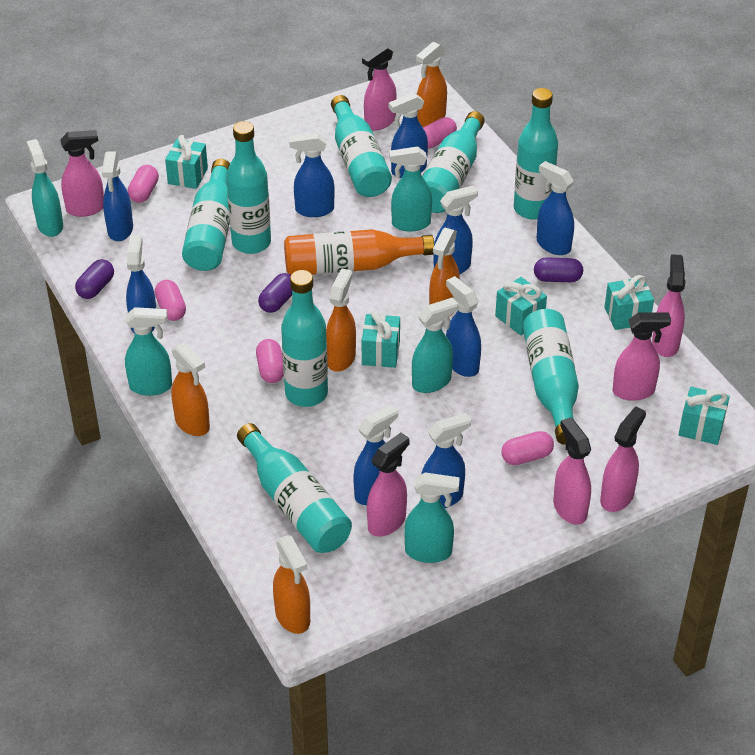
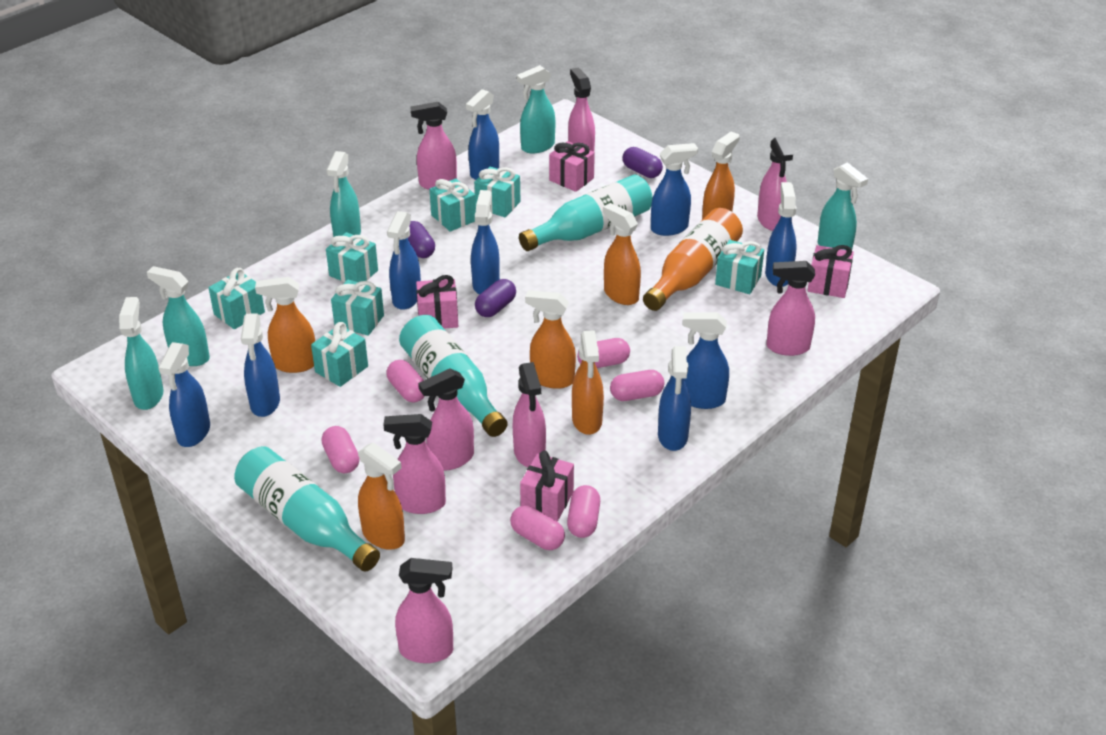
orange spray bottle: [171,342,210,436] [273,535,310,634] [326,269,356,372] [416,42,447,127] [429,228,460,316] = 5 -> [255,277,315,373] [358,442,405,550] [525,290,576,389] [572,330,604,435] [603,203,641,305] [702,131,740,220] = 6
pink capsule: [127,165,159,203] [155,280,186,321] [256,339,284,383] [423,117,457,149] [501,431,554,465] = 5 -> [322,426,359,473] [386,360,425,402] [510,506,565,550] [567,485,600,538] [577,338,630,368] [610,370,664,401] = 6
pink gift: none = 0 -> [416,275,458,329] [520,451,574,521] [549,141,595,192] [807,245,854,298] = 4
pink spray bottle: [60,130,104,217] [362,45,397,130] [367,433,409,537] [553,417,591,525] [600,406,646,512] [612,312,671,401] [652,254,686,357] = 7 -> [383,414,446,514] [395,558,453,663] [410,102,457,190] [418,368,474,471] [513,362,546,467] [568,67,595,152] [757,136,793,231] [766,261,815,356] = 8
turquoise bottle: [182,159,230,271] [226,121,271,254] [237,423,352,553] [281,270,328,407] [331,95,392,197] [422,111,485,213] [514,88,558,220] [522,309,579,445] = 8 -> [234,446,380,572] [399,315,508,437] [519,175,653,251] = 3
turquoise gift: [165,135,208,189] [362,310,400,368] [495,277,547,335] [604,275,654,330] [679,387,730,445] = 5 -> [208,268,265,329] [311,322,368,387] [326,232,378,283] [331,280,384,336] [429,178,476,232] [474,167,520,217] [715,240,764,294] = 7

